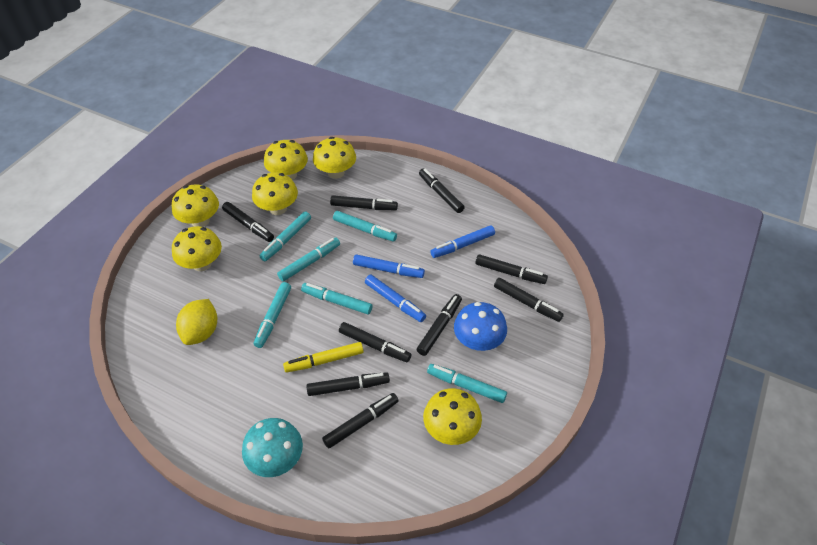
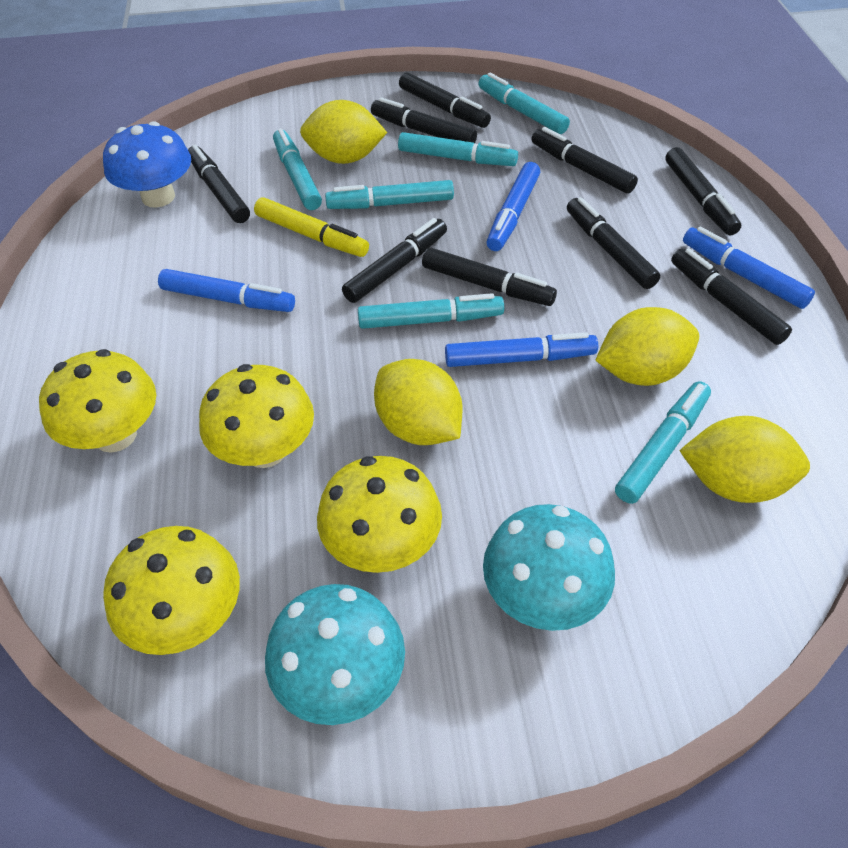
blue marker: [353,254,425,278] [365,275,426,322] [430,225,495,258] = 3 -> [158,269,295,312] [445,332,598,367] [487,162,540,251] [683,227,815,309] = 4
turquoise mushroom: [242,418,303,477] = 1 -> [265,584,405,725] [483,504,615,631] = 2
yellow lemon: [176,299,217,345] = 1 -> [300,100,387,164] [374,359,462,445] [595,307,699,386] [679,416,810,503] = 4
yellow mushroom: [172,184,219,227] [172,226,222,271] [252,172,298,215] [264,140,308,180] [313,137,356,179] [423,388,482,445] = 6 -> [39,349,156,453] [103,526,240,655] [199,364,314,468] [317,456,442,573] = 4

